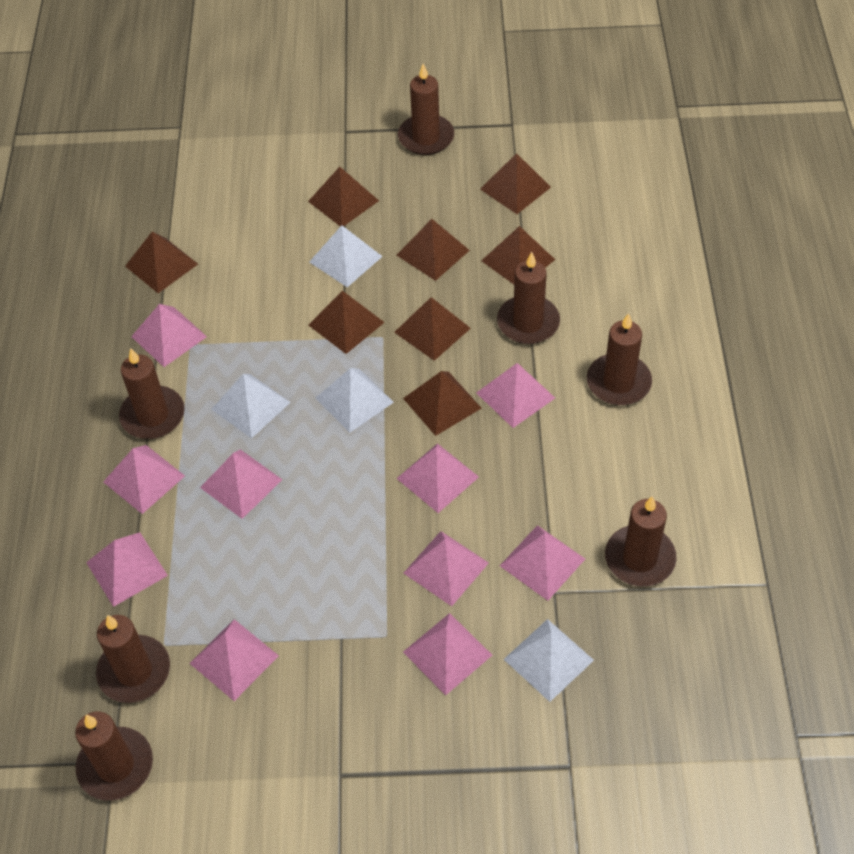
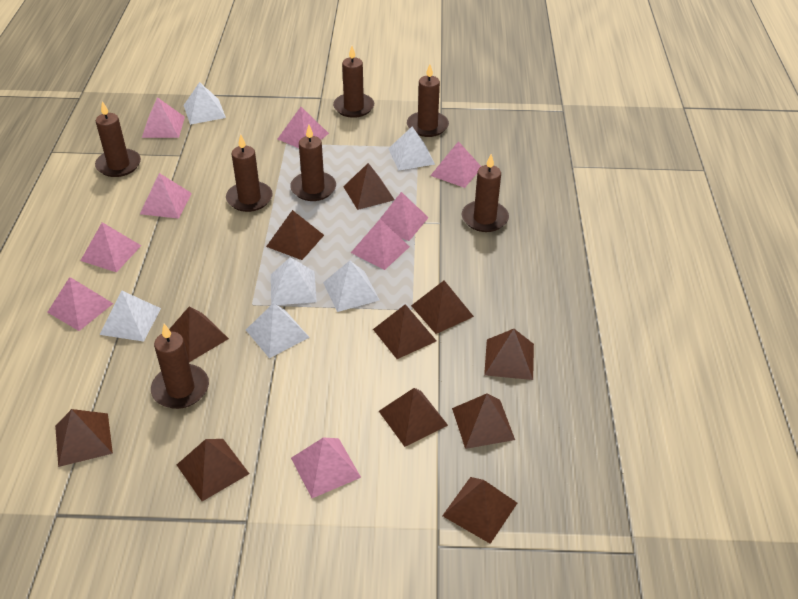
brown pyramid: [125,231,198,293] [308,167,379,227] [309,291,385,354] [394,297,471,361] [397,219,470,281] [403,371,481,436] [480,153,551,214] [481,226,555,284] = 8 -> [55,409,113,467] [169,306,229,362] [177,439,249,501] [266,210,324,260] [343,163,394,210] [373,304,437,359] [379,388,448,447] [411,281,474,334] [442,477,517,544] [452,394,515,449] [484,329,534,380] = 11
pink pyramid: [86,532,168,607] [103,445,185,514] [131,304,207,367] [189,619,279,701] [200,449,282,519] [396,443,479,513] [403,613,492,695] [404,531,489,606] [476,363,555,428] [500,525,585,601] = 10 -> [47,277,113,331] [80,222,141,272] [140,173,192,219] [142,97,185,138] [278,107,329,148] [291,438,361,498] [351,219,410,270] [380,192,429,241] [430,141,481,188] = 9
white pyramid: [211,374,291,439] [309,225,383,287] [315,368,394,433] [504,619,594,702] = 4 -> [100,290,161,342] [183,82,226,125] [246,303,310,358] [271,257,317,305] [323,261,380,312] [388,127,435,171] = 6

